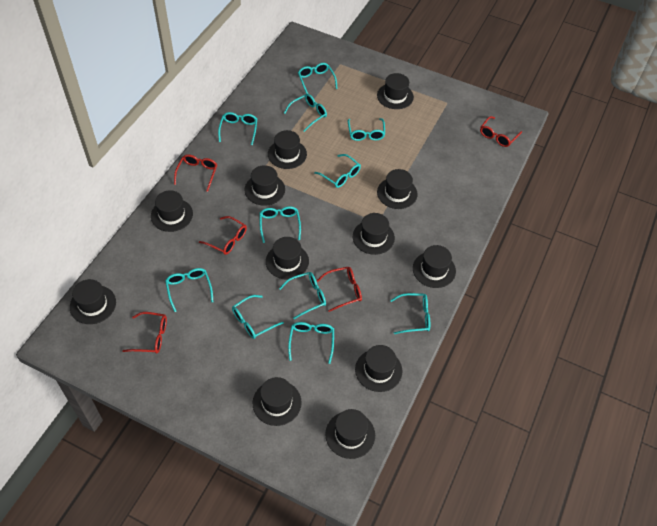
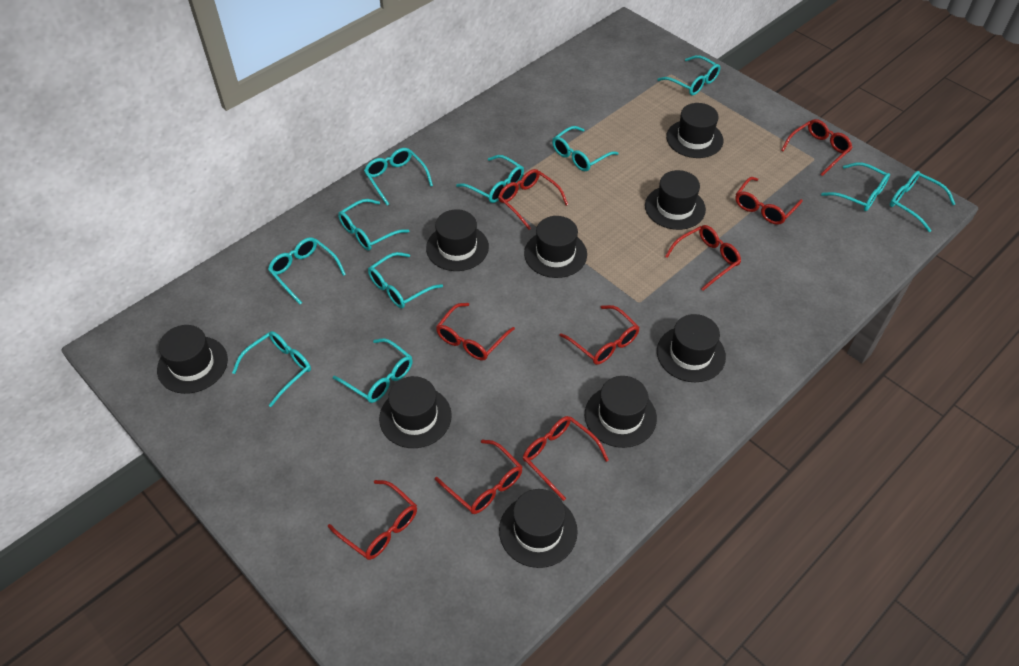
black hat: [70,279,116,324] [151,190,193,232] [245,165,285,206] [253,377,302,426] [266,237,309,280] [268,130,307,169] [325,409,375,459] [353,213,395,255] [355,345,402,392] [377,73,414,109] [377,169,417,209] [413,245,456,288] = 12 -> [157,325,228,394] [379,376,452,448] [426,209,489,271] [499,489,578,568] [524,216,587,278] [585,376,657,448] [645,170,706,230] [657,314,726,382] [666,103,723,158] = 9
red glasses: [122,312,167,354] [174,154,218,192] [199,216,247,255] [317,267,362,312] [480,116,522,147] = 5 -> [328,480,417,560] [435,440,522,514] [436,303,515,360] [498,169,568,230] [523,416,609,501] [560,305,640,365] [665,225,741,291] [735,177,803,225] [781,119,853,176] = 9

